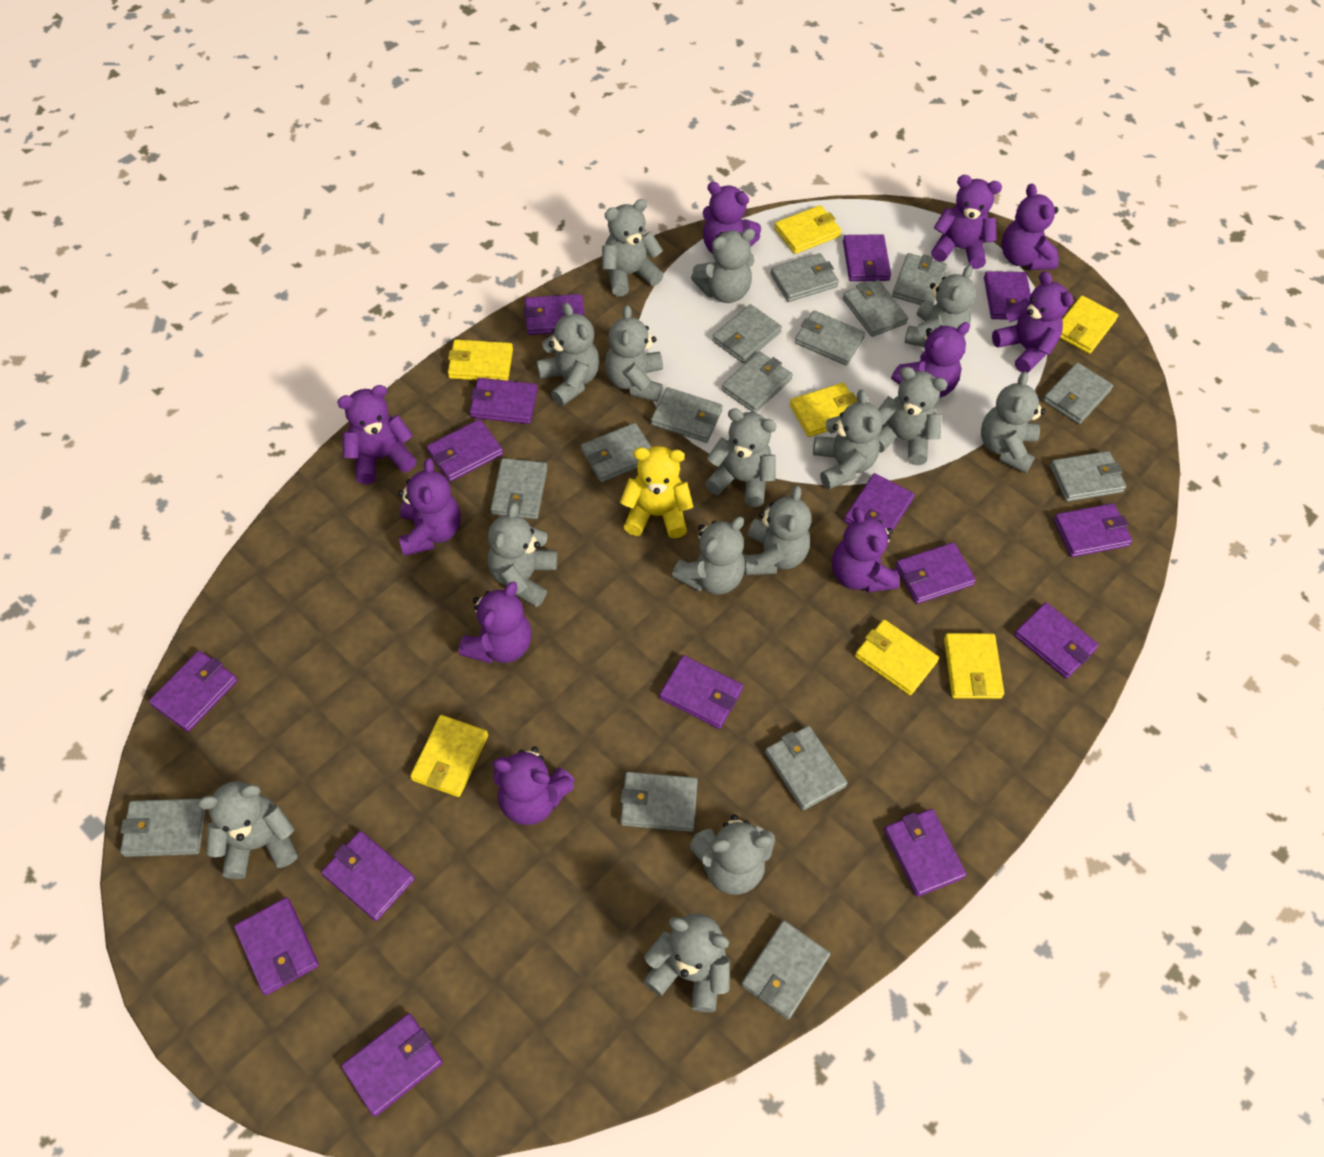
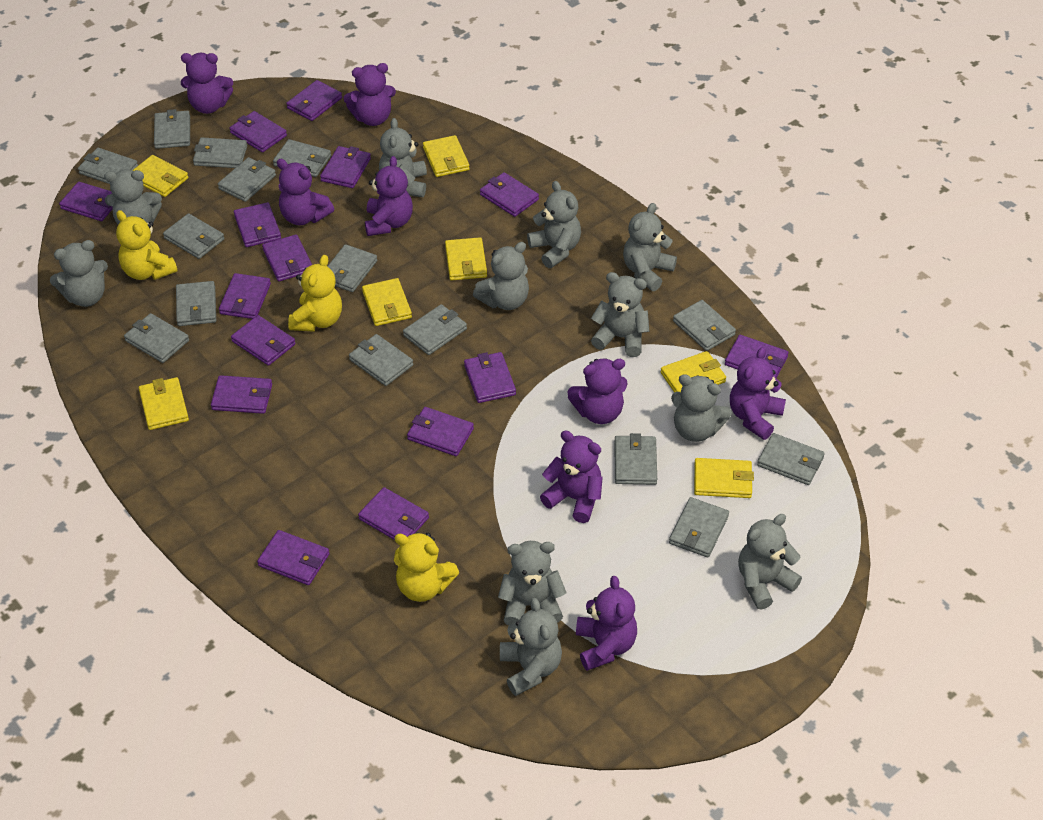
grey teddy bear: [197,781,298,879] [488,503,557,607] [537,302,599,406] [602,199,663,296] [605,305,663,402] [643,913,730,1012] [672,517,745,594] [690,814,775,895] [691,228,755,303] [705,408,777,507] [744,486,811,575] [813,390,883,490] [878,366,948,465] [905,265,976,347] [981,372,1046,474] = 15 -> [50,240,108,307] [104,169,162,224] [379,118,427,197] [473,242,529,310] [498,541,567,626] [500,598,562,696] [527,181,581,268] [591,272,650,357] [623,203,677,291] [671,374,732,442] [738,514,802,610] = 11
purple teddy bear: [337,385,416,484] [398,458,461,556] [459,582,532,663] [492,747,575,825] [703,182,761,254] [832,507,900,593] [891,322,970,398] [931,175,1002,269] [992,271,1073,373] [1002,184,1059,270] = 10 -> [181,53,233,114] [277,159,334,225] [344,63,396,126] [365,156,413,236] [540,431,603,523] [568,358,628,424] [576,576,637,671] [730,347,786,440] = 8
yellow teddy bear: [620,446,693,538] = 1 -> [116,210,177,280] [288,255,342,332] [394,532,459,602] = 3

